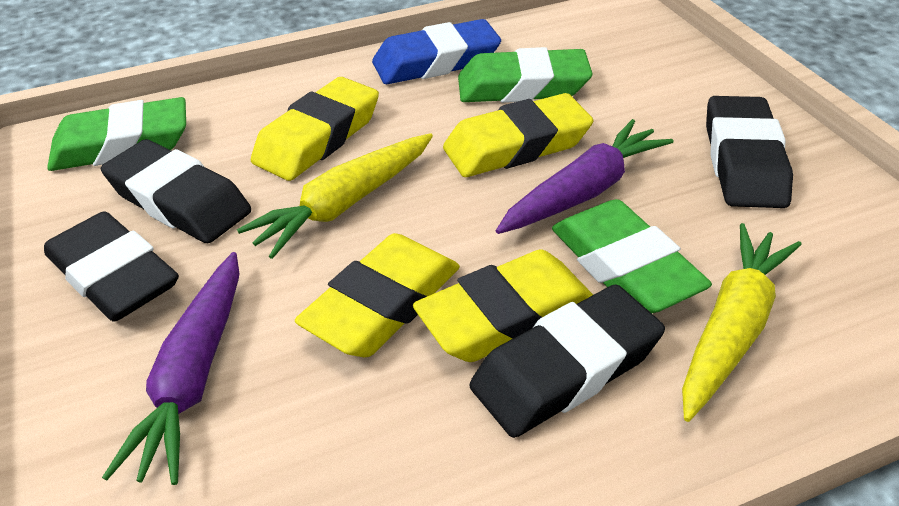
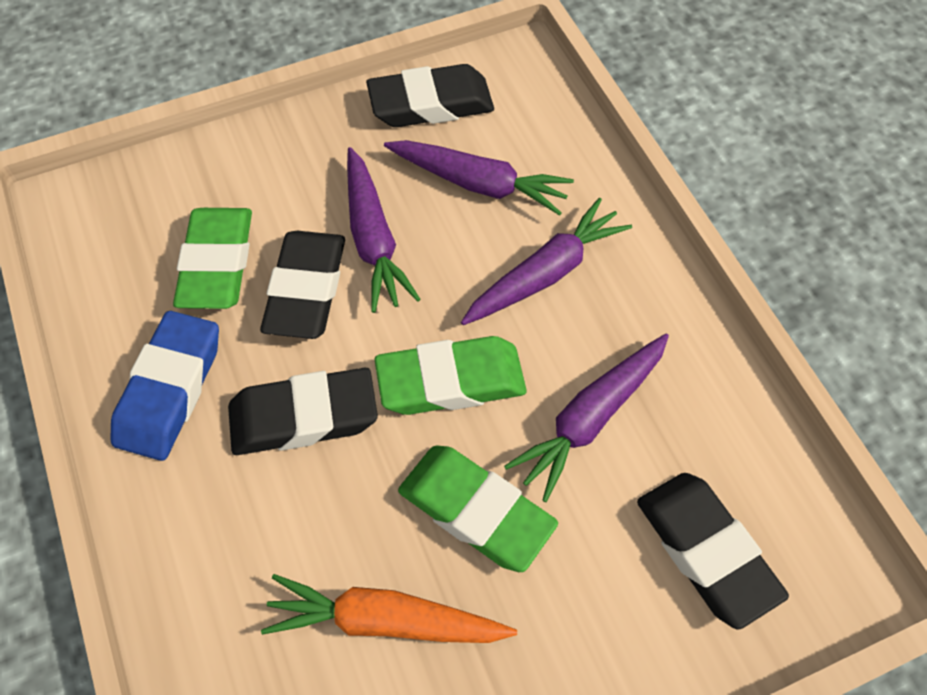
orange carrot: none = 0 -> [261,574,517,643] = 1
purple carrot: [102,252,239,485] [496,119,673,234] = 2 -> [347,147,421,313] [384,140,574,216] [461,198,632,325] [504,334,669,502] = 4
yellow carrot: [237,133,433,259] [682,223,802,422] = 2 -> none = 0
yellow eraser: [251,77,379,181] [295,233,460,357] [413,249,593,362] [443,93,593,177] = 4 -> none = 0

